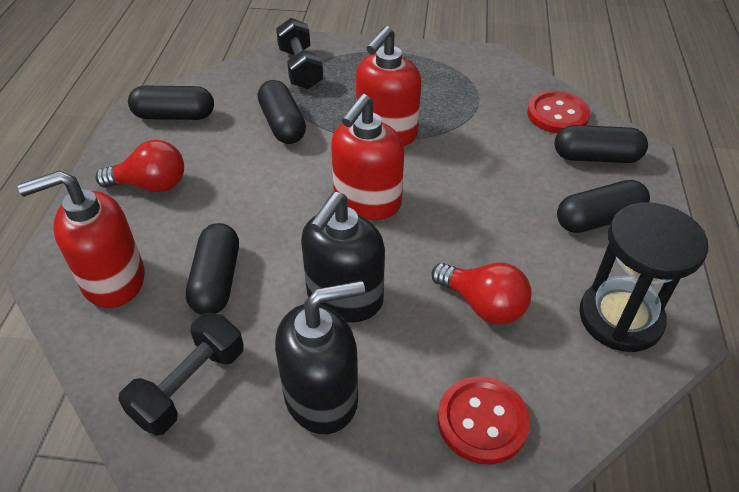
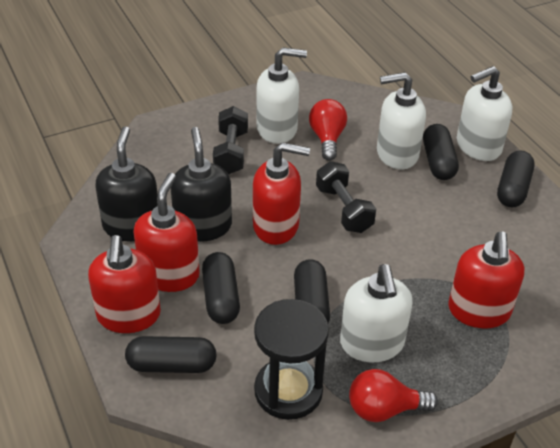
red button: [438,376,530,464] [527,91,590,134] = 2 -> none = 0
red soap dispenser: [18,170,145,308] [331,94,404,220] [356,26,421,146] = 3 -> [88,235,161,333] [134,173,200,292] [253,142,310,245] [448,231,525,328] = 4
white soap dispenser: none = 0 -> [256,47,307,144] [340,264,413,362] [377,72,426,170] [457,66,512,161] = 4

